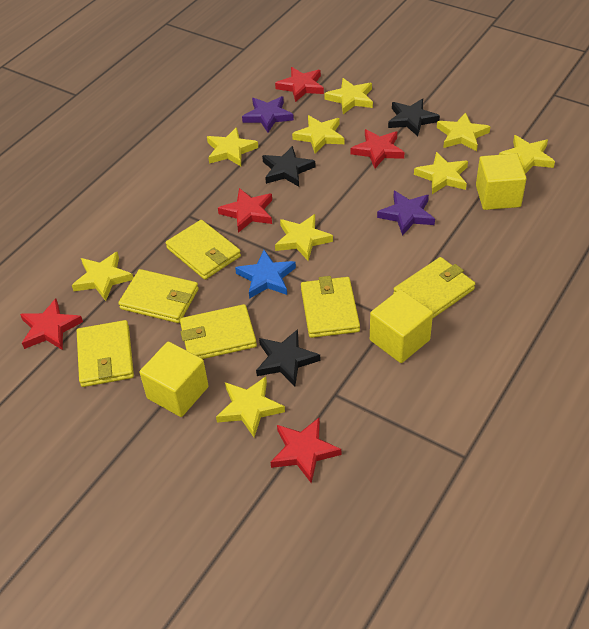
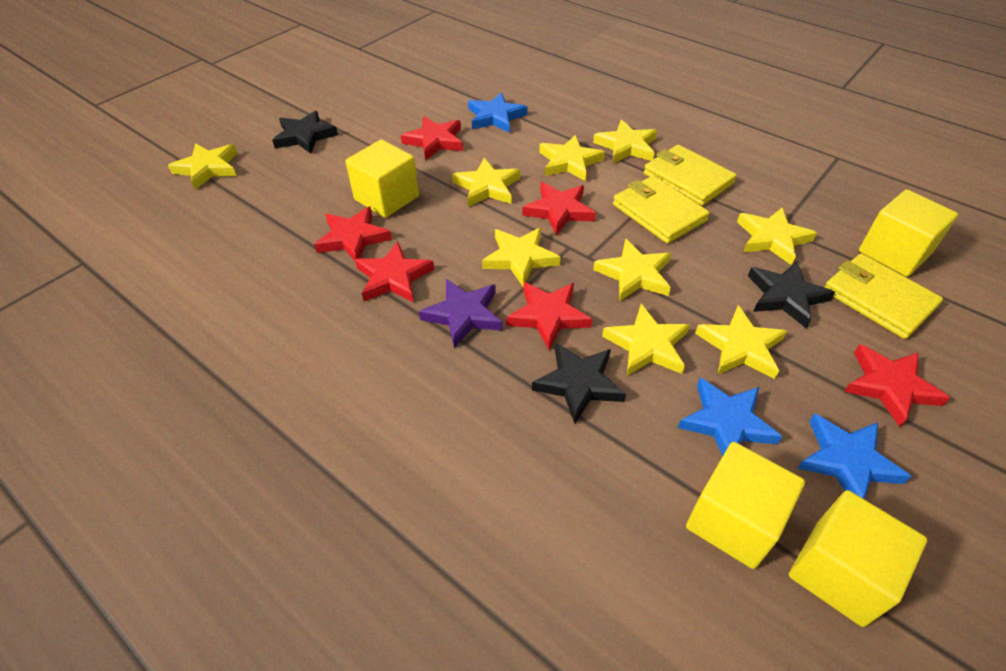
blue star: [235,250,296,299] = 1 -> [468,92,528,133] [678,378,782,456] [797,413,912,499] = 3
purple star: [242,96,294,132] [377,191,435,236] = 2 -> [419,279,503,348] = 1
red star: [20,298,83,350] [218,188,272,233] [270,418,341,483] [275,67,324,102] [351,129,404,168] = 5 -> [314,207,392,261] [355,242,434,302] [401,116,463,160] [506,282,592,350] [523,182,596,235] [844,344,950,427] = 6
yellow cube: [139,341,209,417] [370,289,433,363] [476,154,527,210] = 3 -> [345,139,419,218] [686,442,805,569] [789,490,927,627] [859,189,958,277] = 4
yellow wallet: [77,320,134,387] [118,269,199,323] [166,220,241,280] [180,304,257,359] [301,276,360,338] [393,257,475,318] = 6 -> [613,175,710,244] [644,145,737,206] [825,253,943,339] = 3

